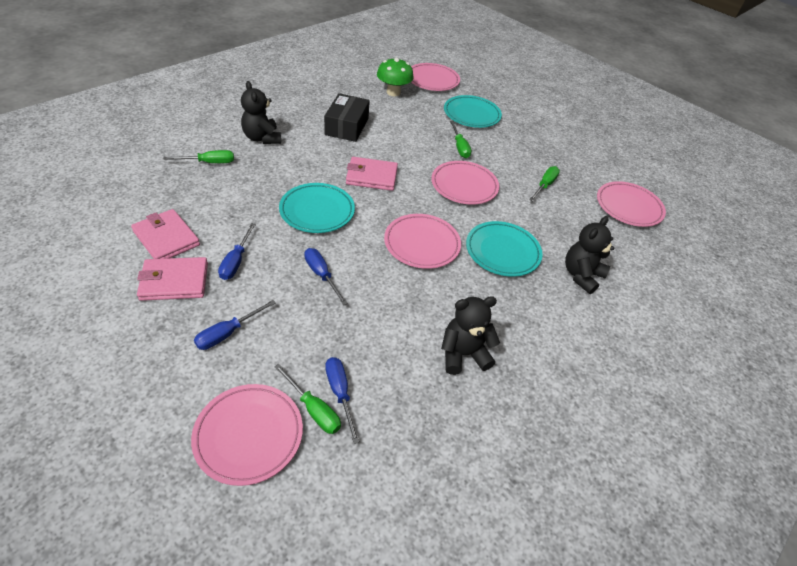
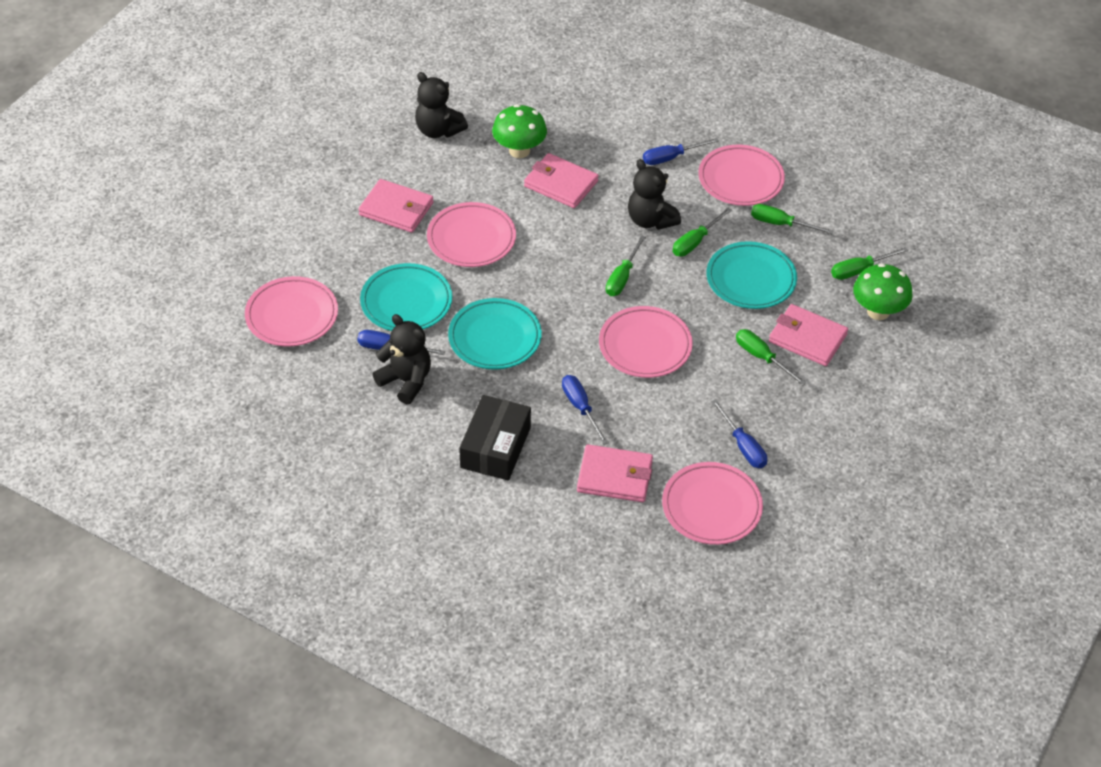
green mushroom: [377,57,414,96] = 1 -> [492,104,547,158] [853,263,913,320] = 2
green screwdriver: [163,150,234,163] [274,364,341,434] [450,121,471,158] [529,166,560,201] = 4 -> [606,235,646,296] [673,208,732,257] [736,329,806,386] [751,204,833,234] [831,247,908,280] = 5
pink wallet: [131,209,200,259] [137,257,208,301] [346,157,398,191] = 3 -> [358,179,434,233] [524,153,599,208] [577,444,653,502] [769,304,848,366] = 4

